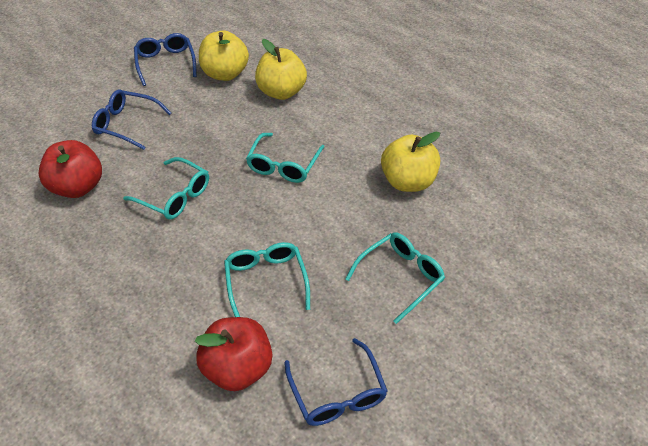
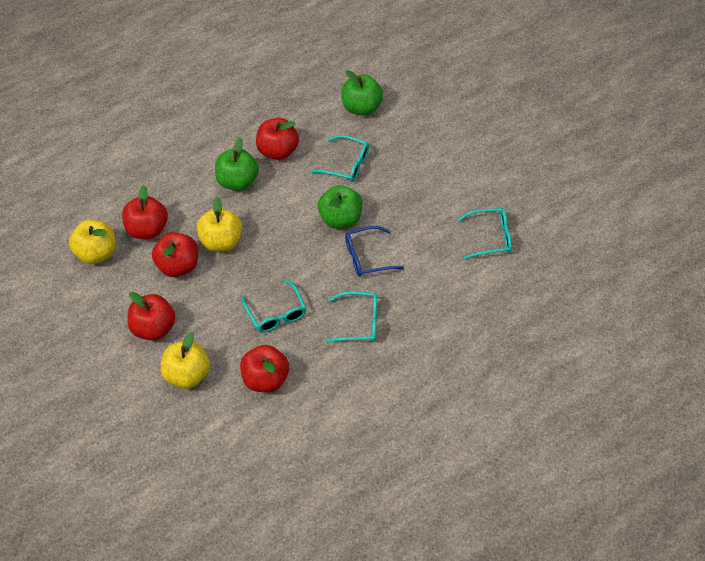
blue glasses: [92,90,171,150] [134,33,197,86] [284,338,388,426] = 3 -> [345,226,404,277] = 1
green apple: none = 0 -> [215,138,259,191] [318,185,363,229] [341,70,383,116] = 3
red apple: [39,140,102,198] [195,317,272,391] = 2 -> [122,185,168,239] [127,292,176,341] [152,232,198,277] [240,345,289,393] [256,118,299,160] = 5

